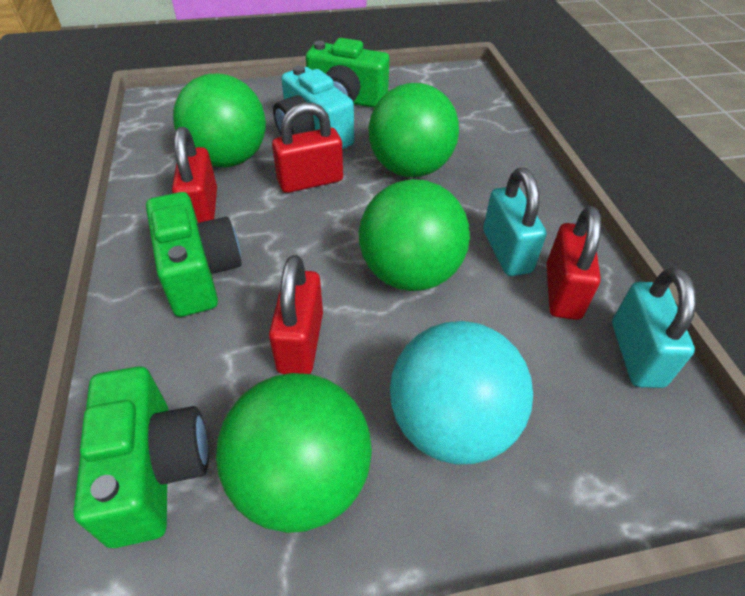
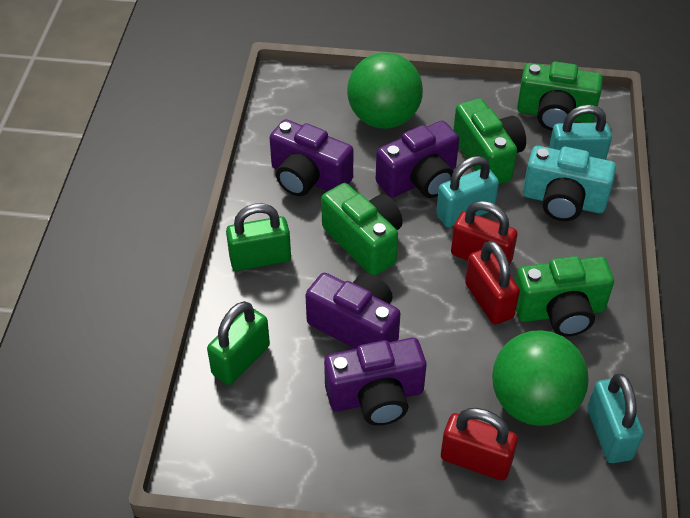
green ball: [173,74,266,167] [216,373,372,533] [359,179,470,291] [369,83,459,177] = 4 -> [347,52,423,129] [492,330,589,426] = 2
green camera: [73,366,209,548] [146,192,242,317] [306,38,389,108] = 3 -> [321,183,403,275] [453,98,526,184] [515,256,614,337] [517,61,603,131] = 4
green padlock: none = 0 -> [207,301,270,385] [226,203,291,271] = 2
purple camera: none = 0 -> [270,119,353,196] [305,273,400,349] [324,338,426,426] [376,121,459,198] = 4
red padlock: [172,127,217,223] [269,255,323,374] [272,103,343,193] [547,206,601,320] = 4 -> [441,408,518,481] [451,201,518,266] [465,240,520,325] = 3
turquoise ball: [390,321,533,465] = 1 -> none = 0
turquoise padlock: [483,168,546,276] [612,267,696,388] = 2 -> [436,156,499,227] [549,105,612,160] [587,374,644,463] = 3

